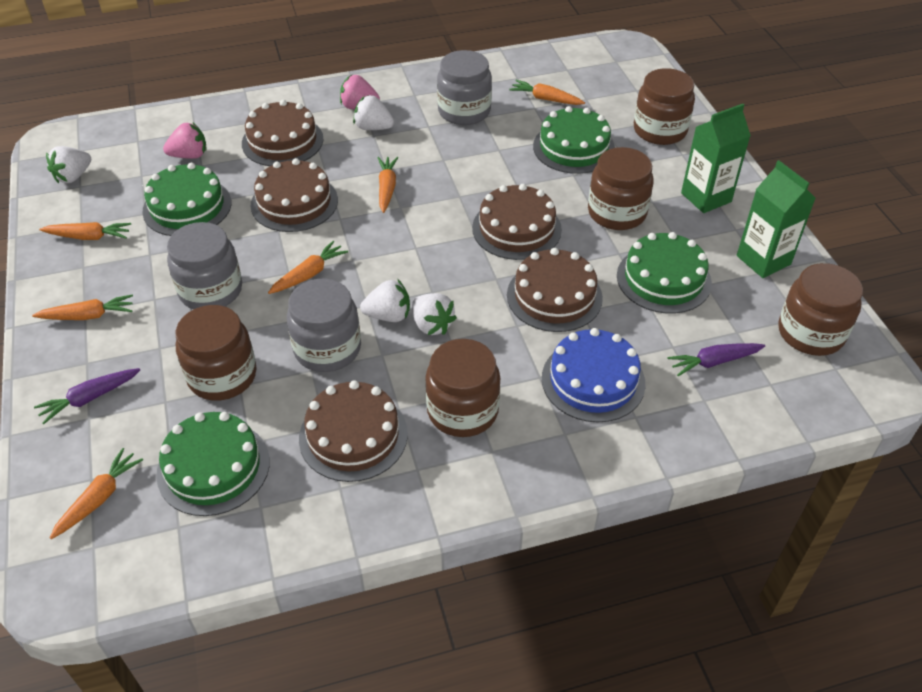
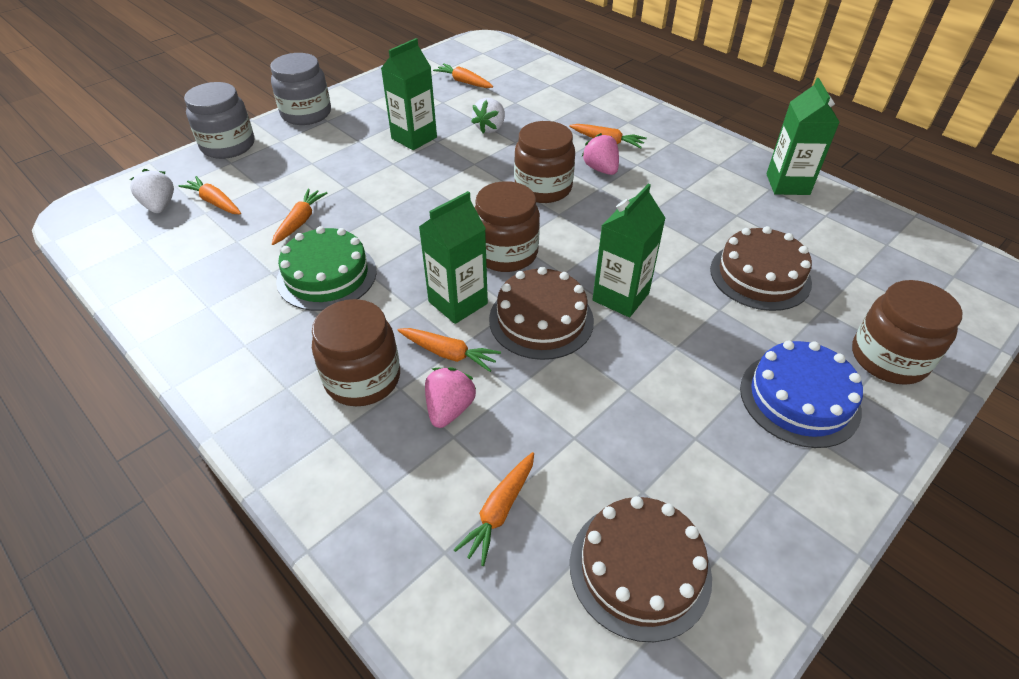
brown cake: [242,100,323,166] [251,158,338,232] [299,380,408,482] [472,184,562,260] [507,248,603,332] = 5 -> [489,267,594,360] [570,496,712,642] [710,226,812,311] = 3
brown jar: [176,305,257,401] [425,339,500,437] [588,147,654,230] [634,68,695,145] [778,263,863,356] = 5 -> [312,299,400,406] [474,181,540,272] [514,121,575,203] [852,280,962,385] = 4
green cake: [142,163,231,236] [156,412,270,516] [533,106,615,174] [617,232,712,314] = 4 -> [276,226,377,311] = 1
green carton: [681,104,751,213] [737,160,816,278] = 2 -> [381,38,437,150] [419,191,488,324] [592,184,666,317] [766,78,840,195] = 4
grey jar: [167,222,242,309] [287,279,361,372] [437,50,492,125] = 3 -> [184,82,254,159] [270,53,331,125] = 2
purple carrot: [34,368,140,424] [668,343,765,376] = 2 -> none = 0
white strawberry: [46,146,91,183] [353,95,394,130] [360,280,410,322] [412,293,457,335] = 4 -> [130,169,174,213] [471,98,505,133] = 2

